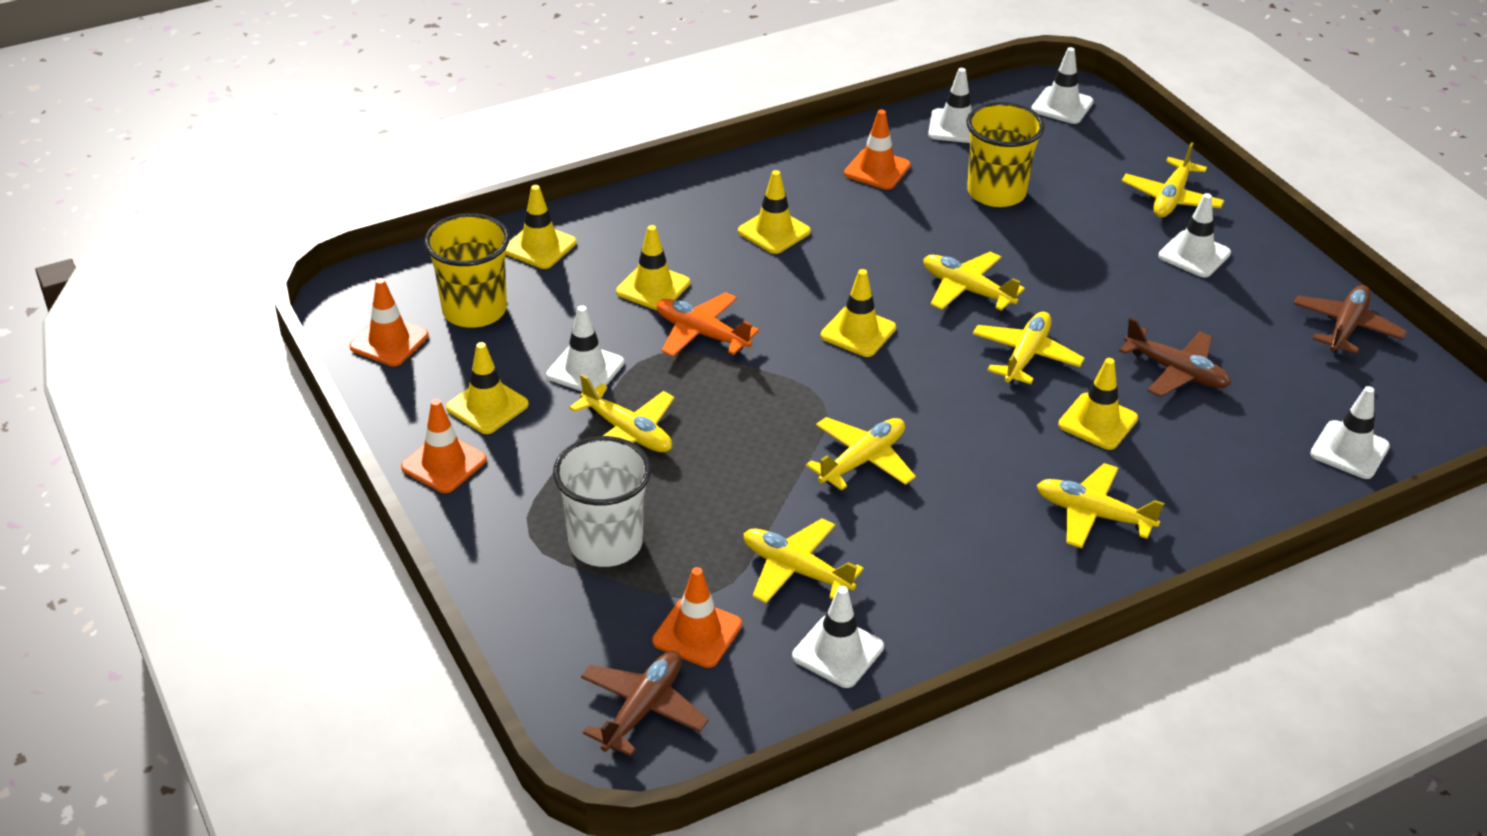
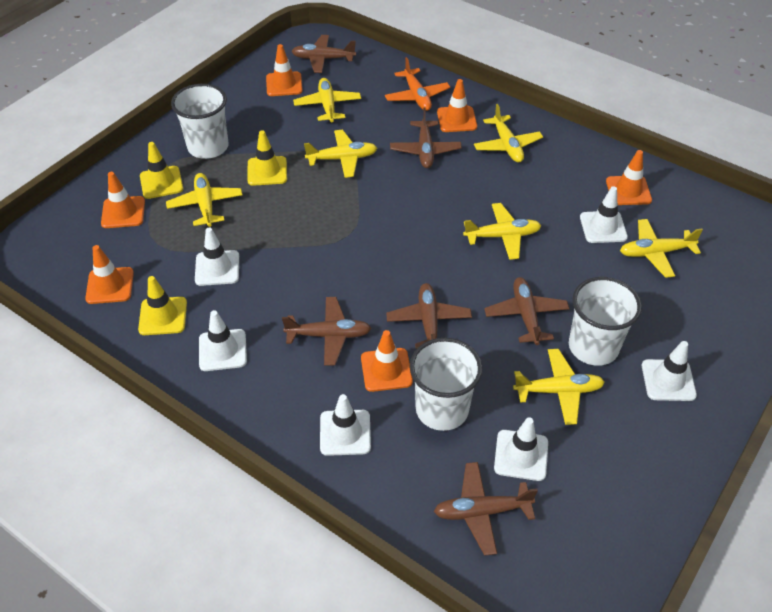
brown plane: [581,651,709,756] [1119,318,1231,397] [1294,285,1407,354] = 3 -> [282,297,372,366] [291,35,356,73] [386,283,472,349] [390,108,462,168] [434,462,538,556] [484,277,570,345] = 6
orange traffic cone: [350,278,429,366] [401,399,487,493] [652,567,742,668] [844,110,911,190] = 4 -> [85,245,134,304] [101,172,145,228] [266,44,303,96] [361,330,413,392] [437,79,477,132] [606,150,652,205] = 6
white cup: [553,436,651,567] = 1 -> [171,84,229,159] [410,338,483,431] [569,277,642,366] = 3
yellow cup: [424,213,510,328] [967,102,1045,207] = 2 -> none = 0
yellow traffic cone: [446,342,529,434] [506,185,576,269] [616,225,690,310] [738,170,811,254] [821,269,896,357] [1058,358,1138,450] = 6 -> [138,276,187,335] [140,142,183,199] [247,130,287,186] = 3

